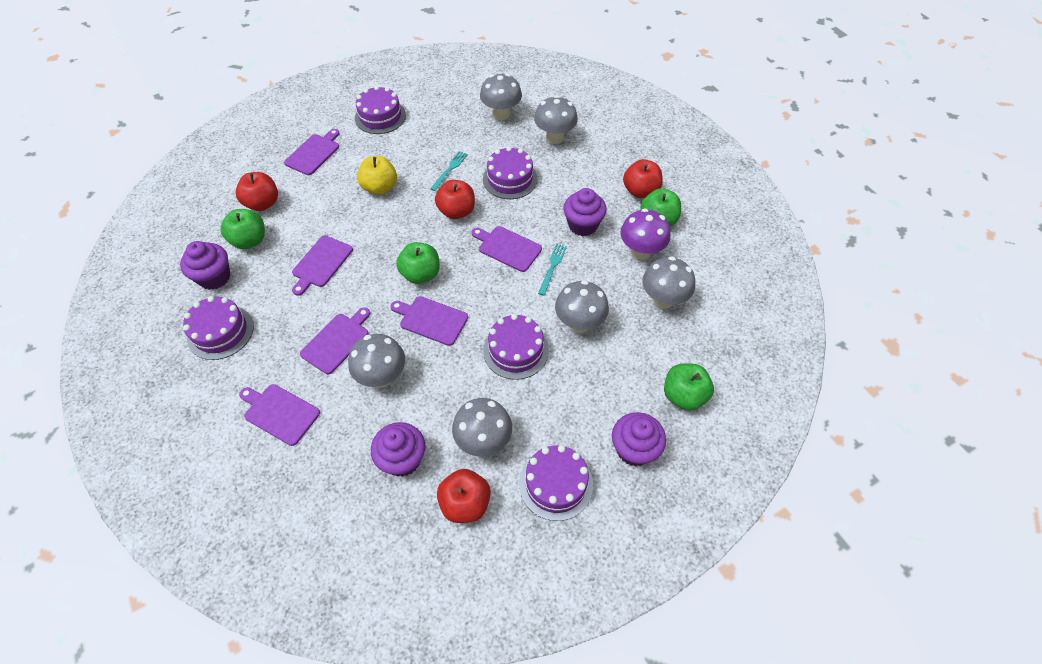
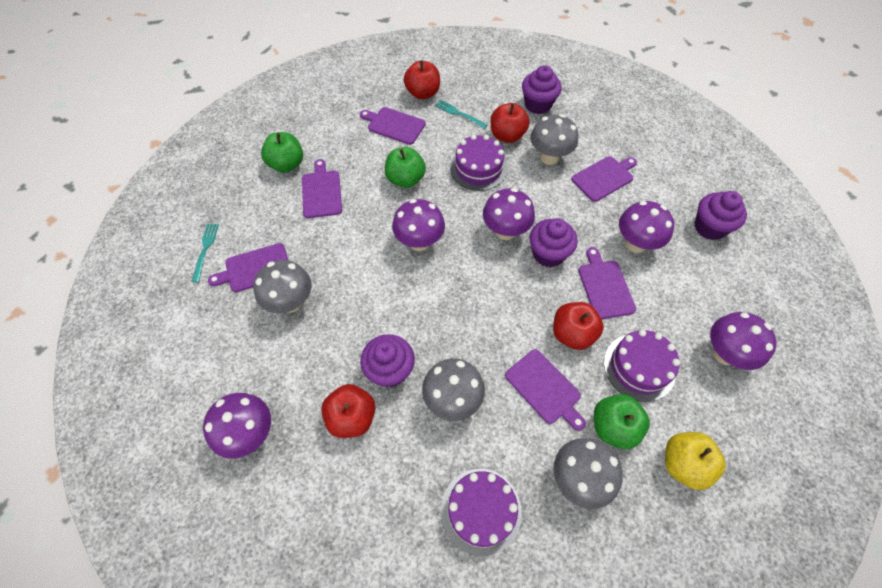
green apple: [221,209,265,249] [396,242,440,284] [640,188,681,226] [664,364,714,411] = 4 -> [261,132,303,173] [385,147,426,188] [594,394,650,449] = 3
grey mushroom: [348,334,405,387] [452,398,512,457] [480,74,522,120] [534,95,578,144] [555,280,609,333] [643,256,695,309] = 6 -> [253,260,311,313] [422,358,485,421] [530,114,578,165] [553,438,623,509] = 4
purple cake: [183,296,254,360] [355,86,406,134] [483,146,538,199] [483,314,549,380] [519,445,593,521] = 5 -> [441,469,522,556] [450,135,507,191] [604,330,680,402] = 3
purple mushroom: [620,208,670,260] = 1 -> [203,393,271,459] [392,199,445,251] [483,188,535,240] [619,201,674,253] [710,312,777,370] = 5

